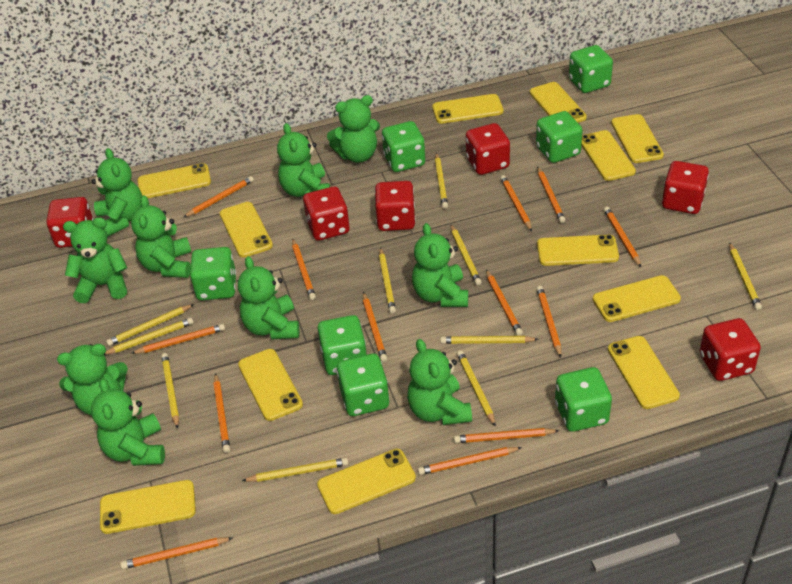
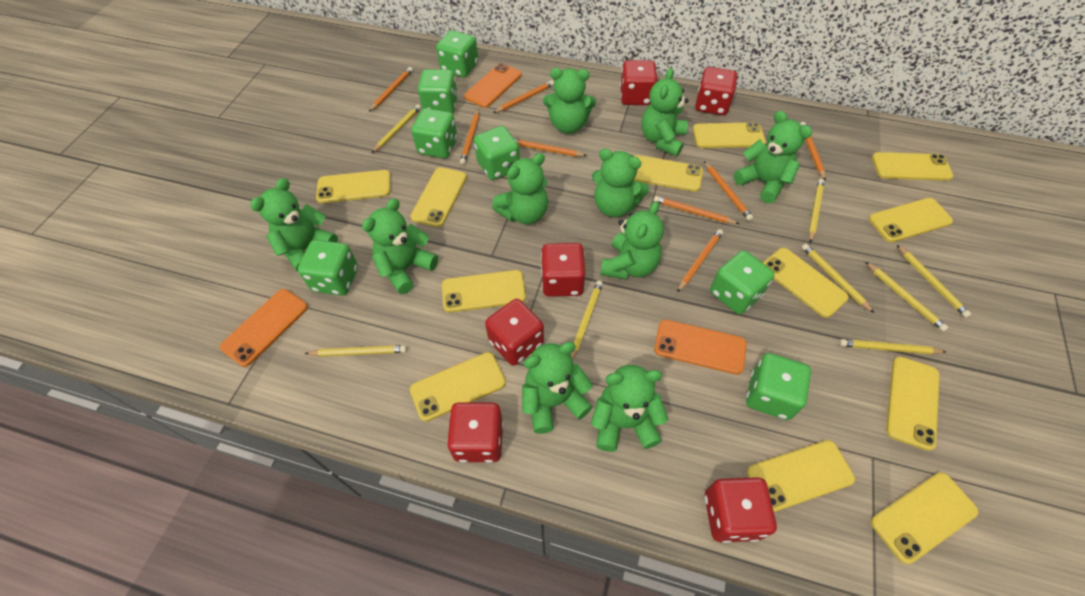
orange pencil: [120,537,233,569] [131,324,225,354] [184,176,254,217] [213,373,230,453] [292,238,316,300] [363,292,387,362] [418,447,522,475] [454,428,560,443] [486,270,523,336] [500,175,532,231] [537,166,565,223] [537,286,561,358] [604,207,641,267] = 13 -> [369,67,413,112] [460,109,479,165] [493,80,554,113] [515,139,587,157] [654,196,739,224] [677,229,723,292] [704,161,753,221] [800,122,826,181] = 8
orange phone: none = 0 -> [220,289,308,367] [464,63,522,108] [654,320,747,374] = 3
yellow pencil: [104,318,194,355] [106,304,194,346] [161,353,179,429] [242,458,348,482] [379,248,396,313] [435,153,448,208] [440,336,539,344] [451,224,482,285] [457,350,496,427] [729,242,762,310] = 10 -> [305,345,407,357] [372,104,421,153] [570,280,603,360] [802,244,874,313] [808,179,825,243] [839,339,946,354] [865,261,949,331] [897,245,971,318] = 8

